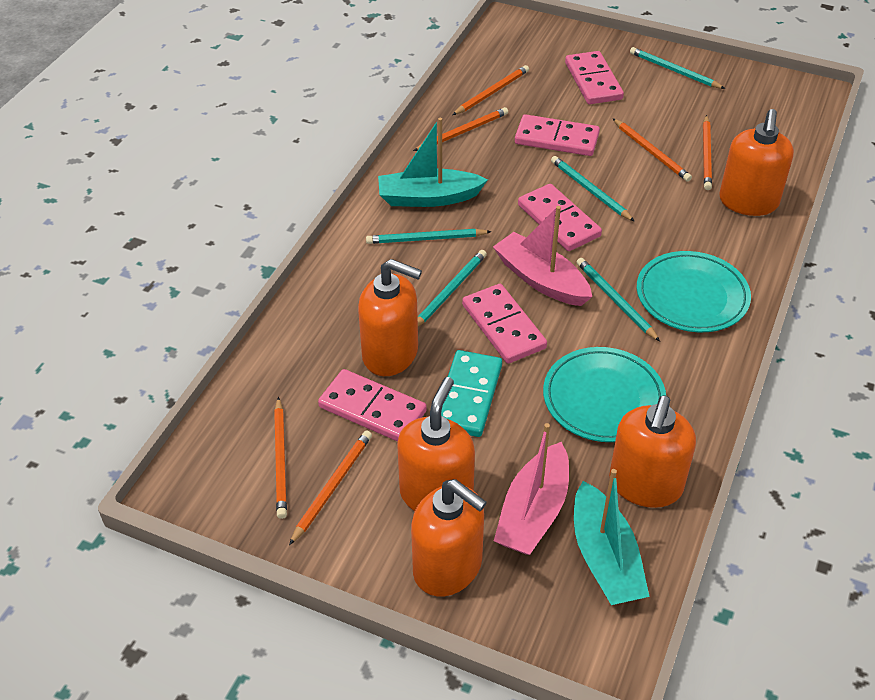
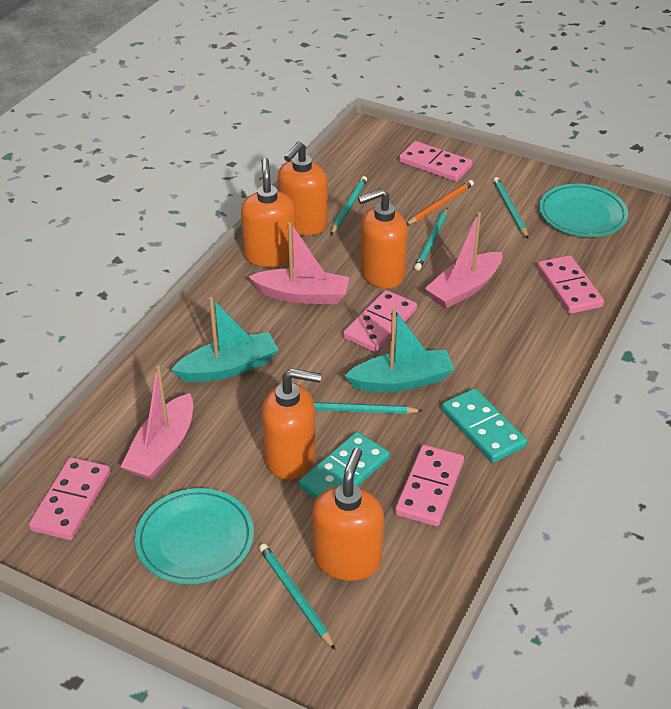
orange pencil: [274,397,287,519] [289,430,372,545] [413,107,508,151] [453,65,529,115] [612,118,692,182] [703,115,712,190] = 6 -> [406,180,474,225] = 1
pink boat: [493,206,592,306] [494,423,569,555] = 2 -> [121,366,193,480] [248,222,349,304] [425,212,502,308] = 3
turquoise domino: [441,350,502,437] = 1 -> [299,432,390,499] [442,388,527,463] = 2

